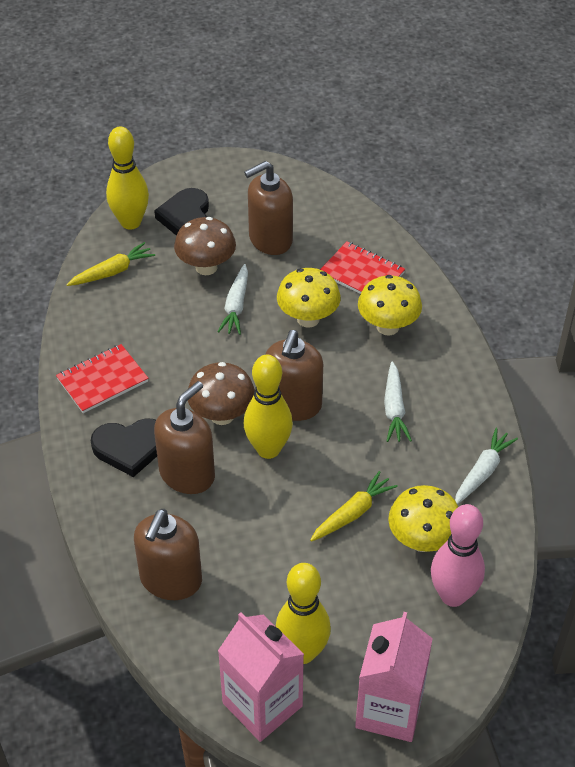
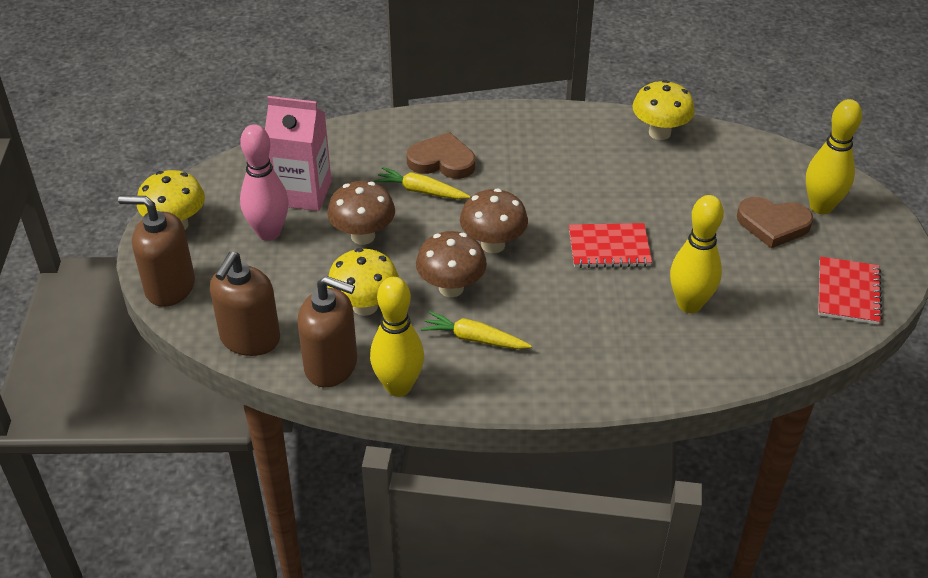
black heart: [91,418,157,477] [154,188,209,235] = 2 -> none = 0
brown heart: none = 0 -> [407,132,475,179] [737,197,813,248] = 2
brown mushroom: [174,217,236,275] [188,362,255,425] = 2 -> [327,181,395,245] [416,231,487,297] [460,188,528,253] = 3
brown soap dispenser: [134,509,202,600] [154,381,215,494] [244,161,293,255] [265,330,323,421] = 4 -> [118,195,195,307] [210,252,280,356] [297,276,357,387] = 3
pink carton: [218,612,304,742] [355,612,433,742] = 2 -> [265,96,331,211] = 1
white carrot: [218,264,248,335] [384,361,412,442] [455,428,518,504] = 3 -> none = 0

